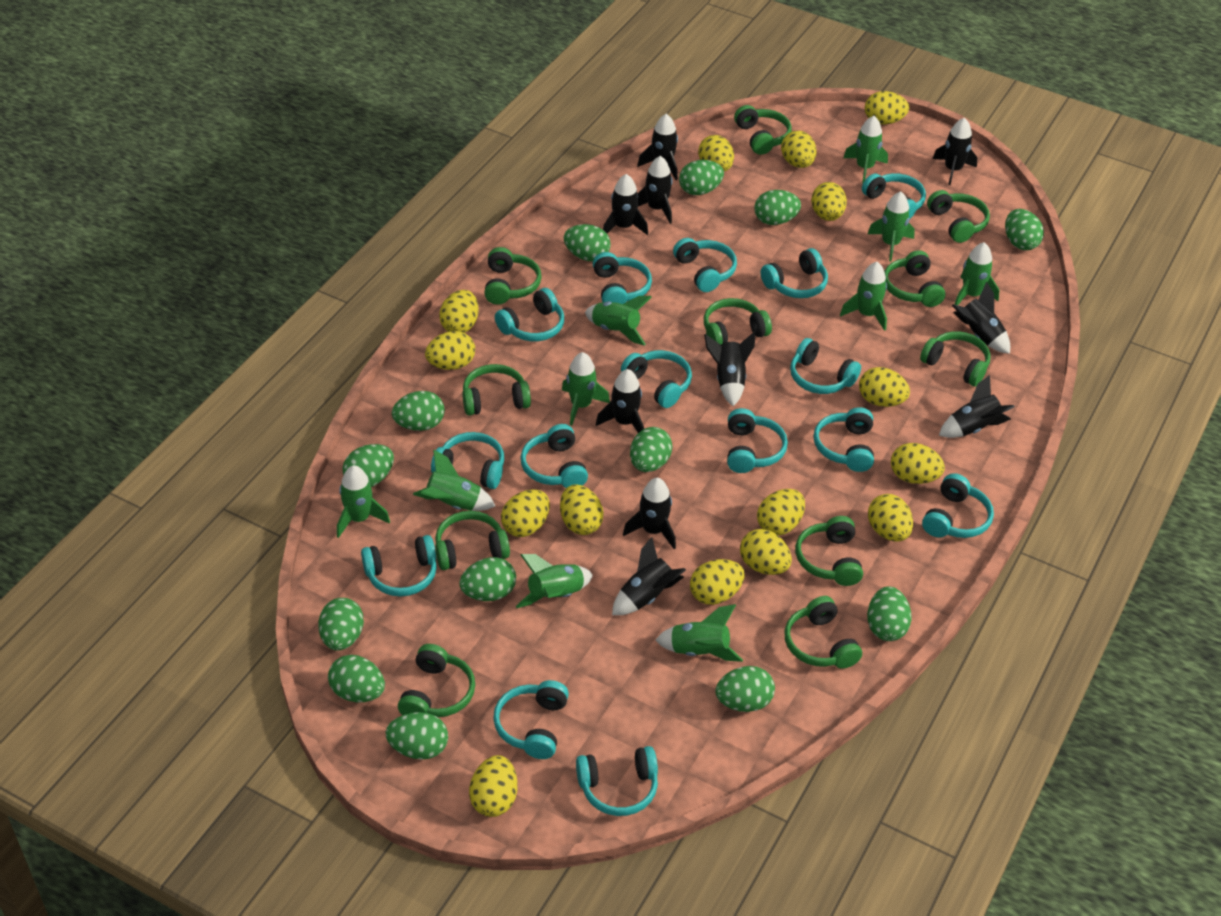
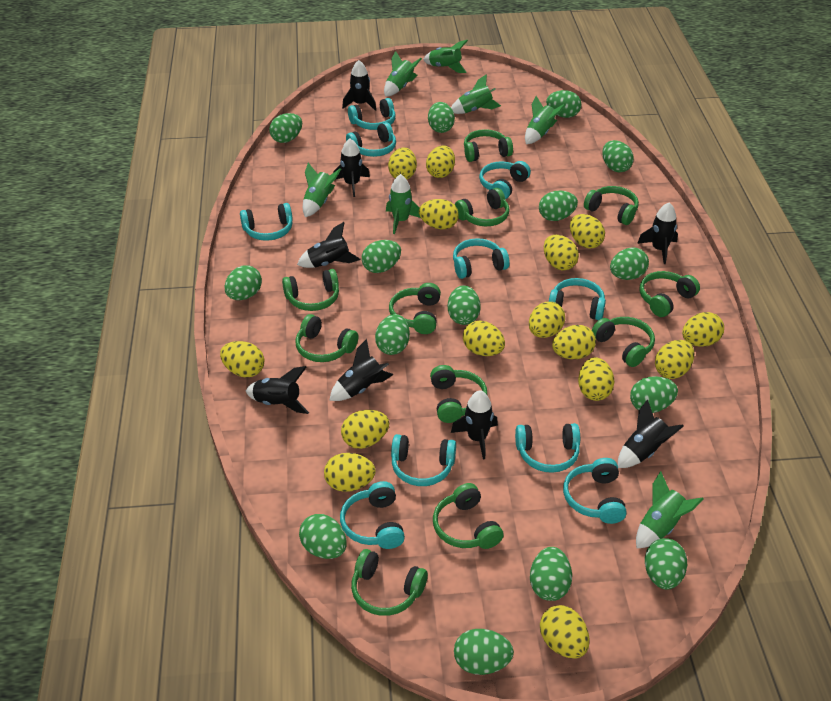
black rocket: [596,369,644,433] [603,174,648,235] [612,537,686,615] [623,478,676,549] [637,114,678,180] [637,156,673,224] [704,332,756,406] [933,118,977,185] [939,375,1015,438] [952,281,1010,354] = 10 -> [246,366,309,414] [297,222,361,268] [329,339,393,401] [333,138,370,197] [342,60,376,111] [451,390,498,459] [618,399,684,468] [637,203,678,264] = 8
green egg: [318,598,364,651] [328,655,385,702] [342,444,394,487] [386,712,448,759] [392,391,445,431] [459,557,516,601] [564,224,611,261] [630,427,673,472] [679,160,724,195] [715,666,775,712] [754,190,801,225] [867,587,912,641] [1005,209,1044,250] = 13 -> [224,265,262,300] [269,113,302,143] [299,514,347,559] [362,240,401,273] [375,314,410,355] [428,102,455,133] [448,285,481,325] [454,629,514,675] [530,547,572,601] [539,190,578,221] [546,90,581,118] [602,140,634,172] [610,248,649,280] [630,376,678,413] [645,538,687,590] = 15
green rocket: [337,465,390,538] [413,449,495,511] [515,554,593,608] [562,352,610,425] [585,296,652,346] [656,604,743,662] [840,262,887,331] [844,116,888,183] [868,191,915,262] [954,242,1000,305] = 10 -> [303,163,341,217] [384,51,422,96] [386,174,420,234] [423,40,468,73] [451,74,501,114] [525,96,566,144] [636,471,704,548] = 7
turquoise headphones: [361,535,437,597] [431,432,504,489] [493,680,569,759] [495,288,564,341] [520,424,588,488] [576,746,658,816] [593,252,652,304] [621,350,692,408] [673,238,737,292] [727,408,788,473] [760,248,828,298] [790,338,861,394] [813,407,874,472] [862,173,926,219] [922,473,994,538] = 15 -> [240,203,293,241] [340,481,405,549] [346,122,396,157] [348,98,396,130] [391,434,456,486] [453,238,510,279] [479,161,531,199] [515,423,580,473] [549,278,606,320] [563,458,627,524] = 10

